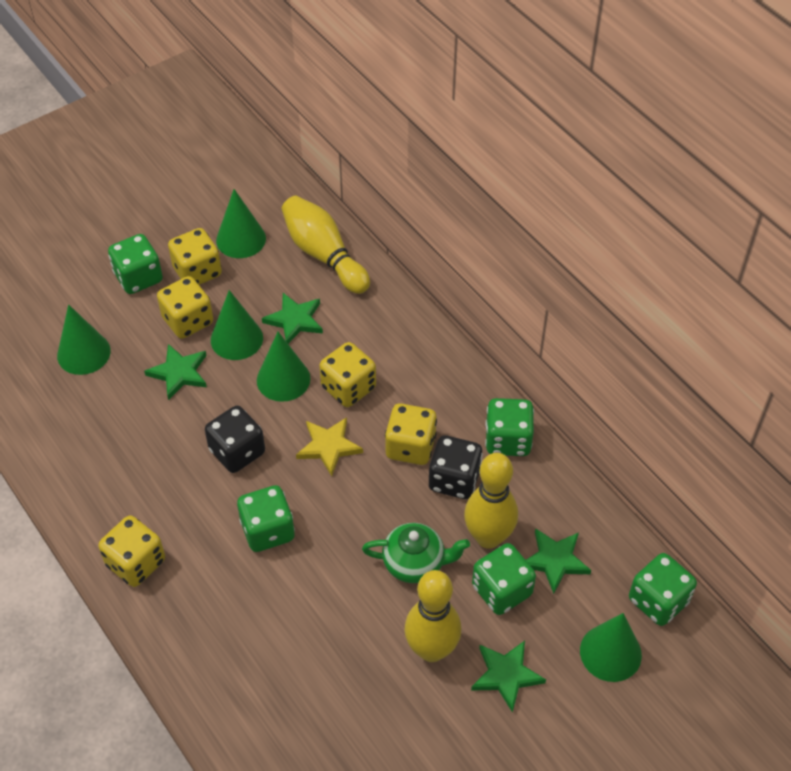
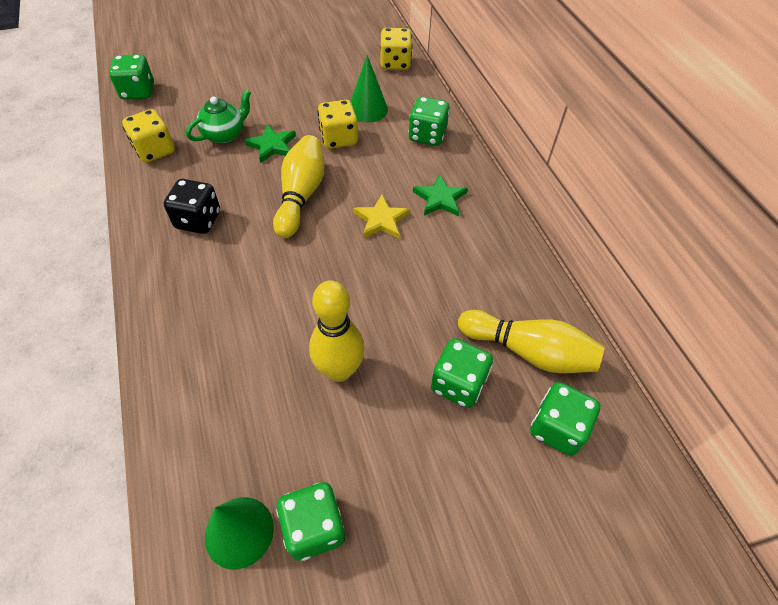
black dice: [205,406,265,473] [429,435,483,499] = 2 -> [164,179,220,234] = 1
green cone: [57,305,111,375] [211,290,263,360] [216,189,266,258] [257,332,310,402] [580,613,642,682] = 5 -> [205,497,274,570] [350,55,388,123] = 2
green star: [144,344,207,400] [262,293,323,344] [471,641,546,713] [526,528,591,594] = 4 -> [244,124,296,163] [413,174,468,216] = 2
yellow dice: [98,516,165,587] [157,276,213,339] [168,228,222,285] [319,342,376,407] [385,403,437,465] = 5 -> [122,109,175,162] [317,100,358,149] [380,28,412,70] = 3

